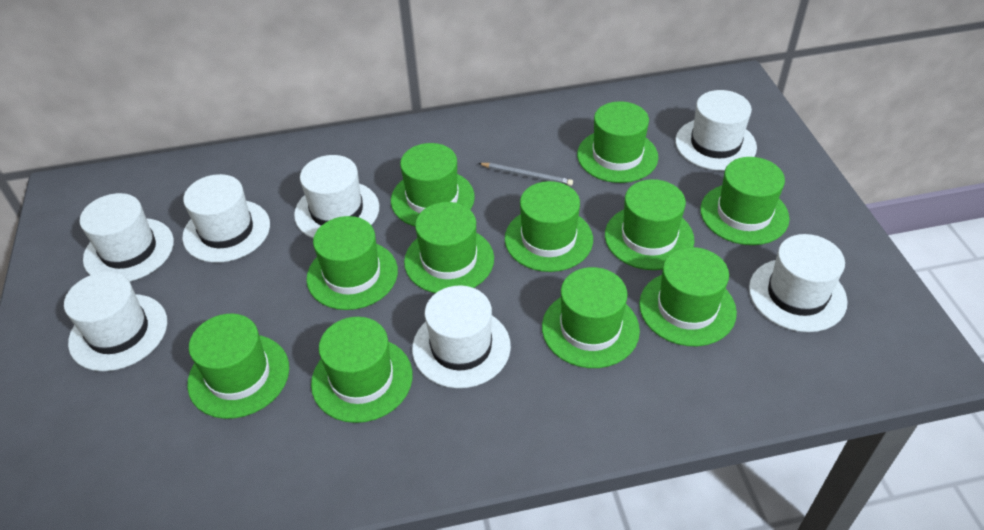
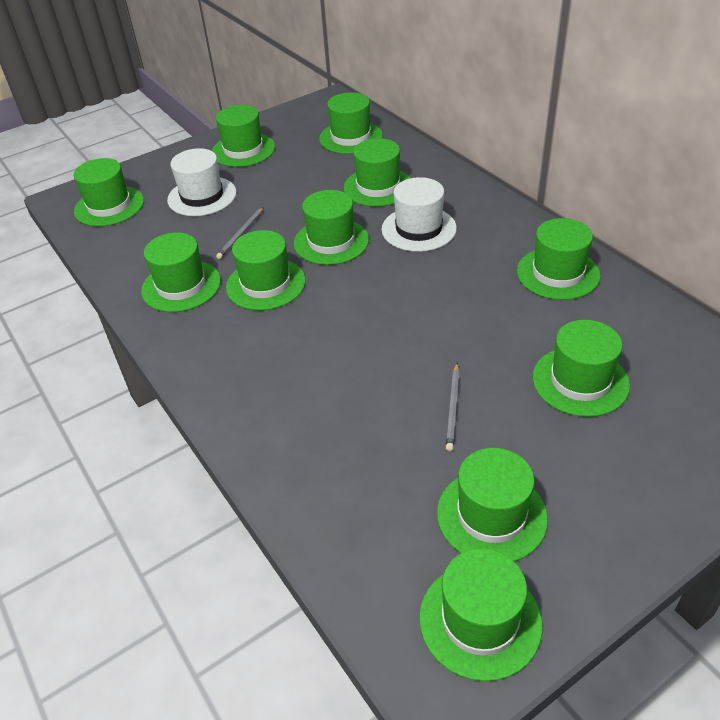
grey pencil: [478,163,573,186] = 1 -> [216,207,264,259] [446,363,460,451] = 2
white hat: [64,272,167,371] [80,193,174,282] [182,174,270,263] [294,155,379,238] [412,286,511,388] [675,90,757,171] [749,234,847,332] = 7 -> [167,148,237,216] [381,177,457,252] = 2

